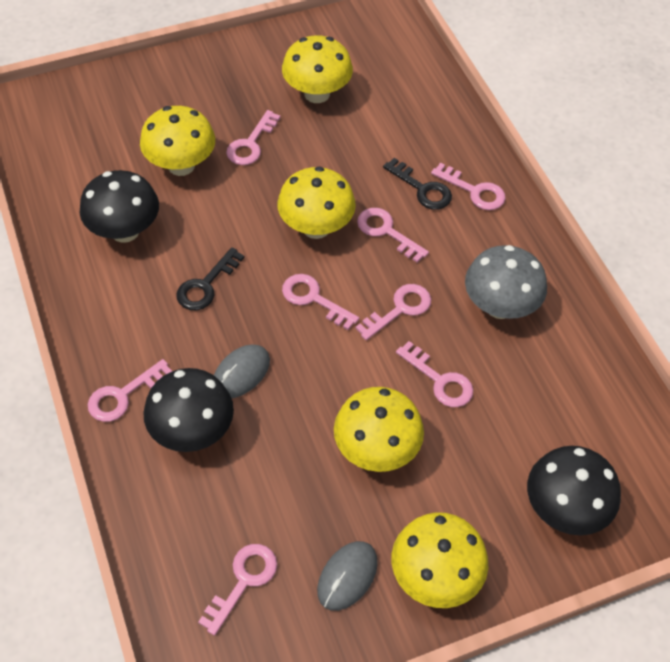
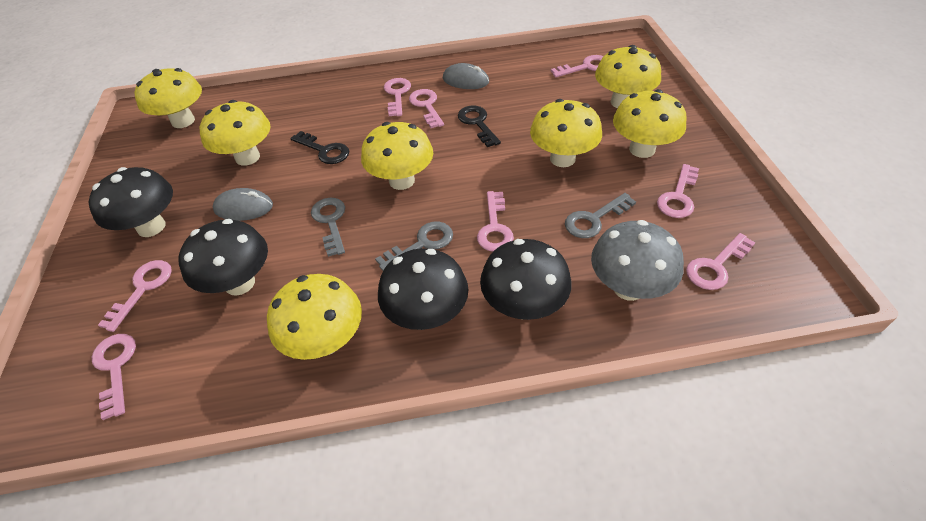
black mushroom: [80,170,159,243] [144,368,234,452] [527,446,621,535] = 3 -> [89,167,173,237] [179,219,268,296] [378,248,468,330] [480,239,572,320] = 4
grey key: none = 0 -> [311,198,345,257] [375,222,453,271] [565,193,636,238] = 3
yellow mushroom: [140,106,215,176] [277,166,356,239] [282,35,353,103] [334,387,424,472] [392,512,488,608] = 5 -> [134,68,202,128] [200,100,271,166] [267,274,362,360] [361,122,433,190] [530,99,602,167] [595,45,661,108] [613,89,686,158] = 7

